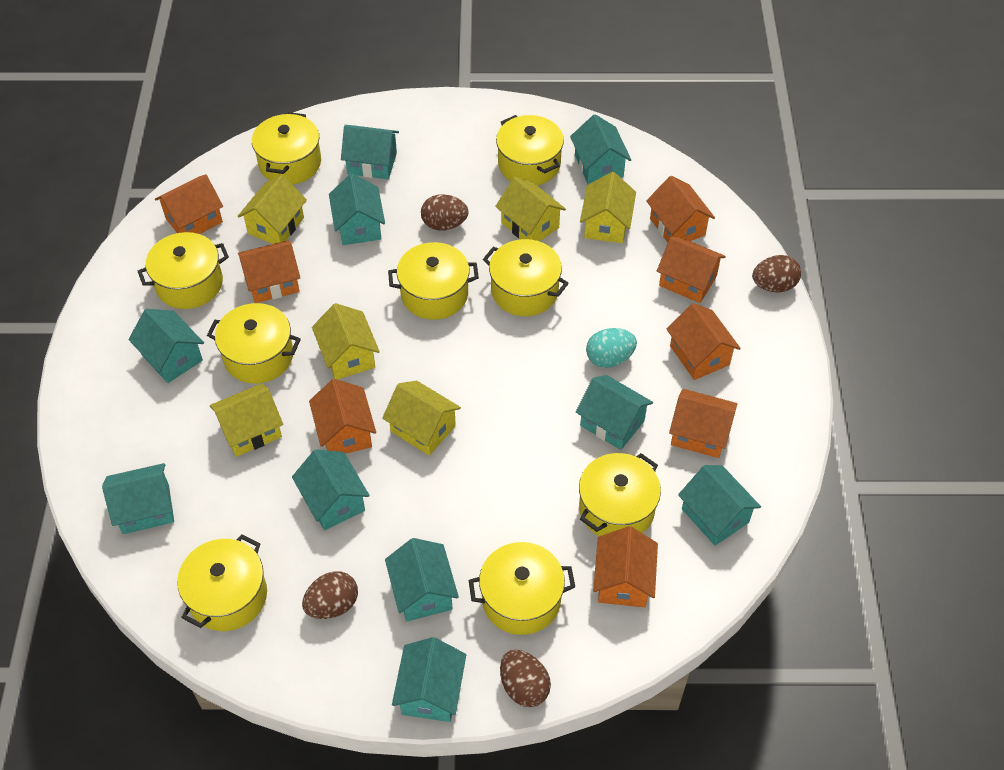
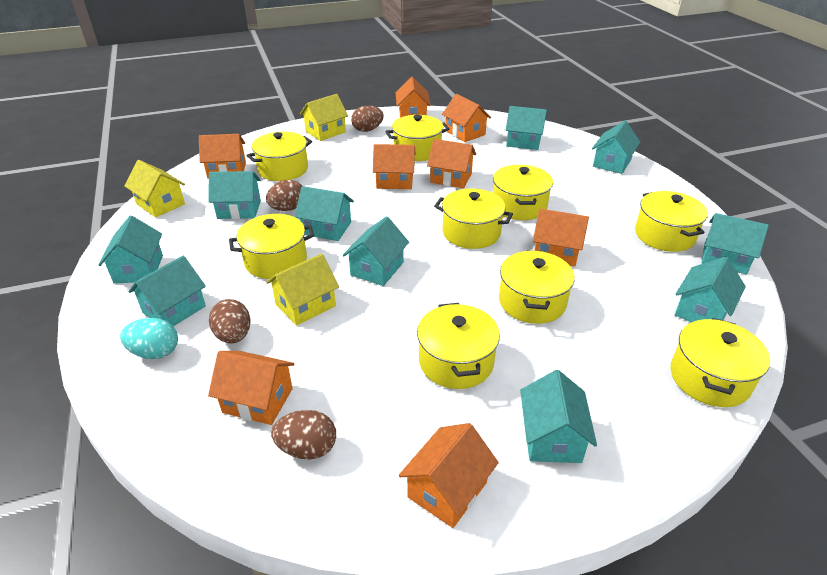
yellow house: [210,383,283,457] [237,175,307,244] [312,303,380,380] [382,381,461,456] [495,177,566,242] [580,172,636,243] = 6 -> [124,160,185,217] [266,254,339,326] [300,94,348,141] = 3

